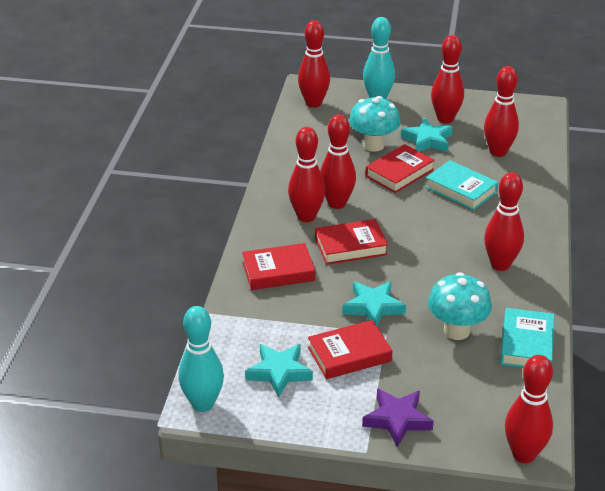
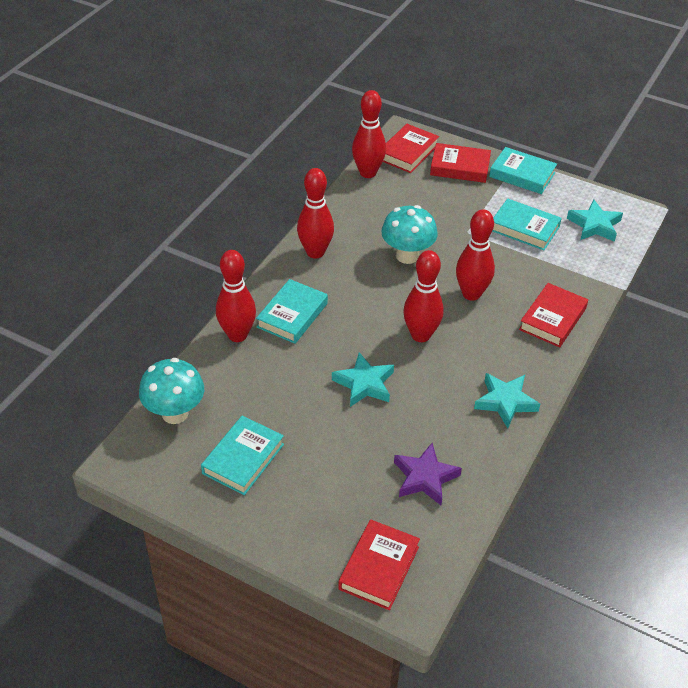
red bowling pin: [288,127,325,222] [298,20,330,108] [320,114,356,209] [431,35,464,124] [484,66,519,157] [484,172,524,271] [505,355,553,463] = 7 -> [216,250,256,342] [297,168,334,258] [352,90,386,178] [403,250,444,342] [456,209,495,301] = 5
turquoise book: [425,160,498,210] [500,308,554,368] = 2 -> [201,416,284,495] [256,279,328,344] [489,147,557,194] [492,198,562,250] = 4
turquoise bowling pin: [178,306,224,412] [363,17,395,99] = 2 -> none = 0

